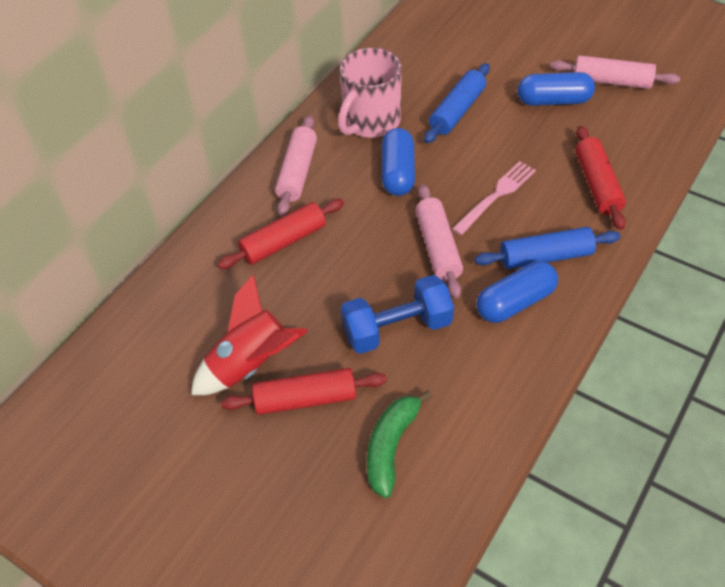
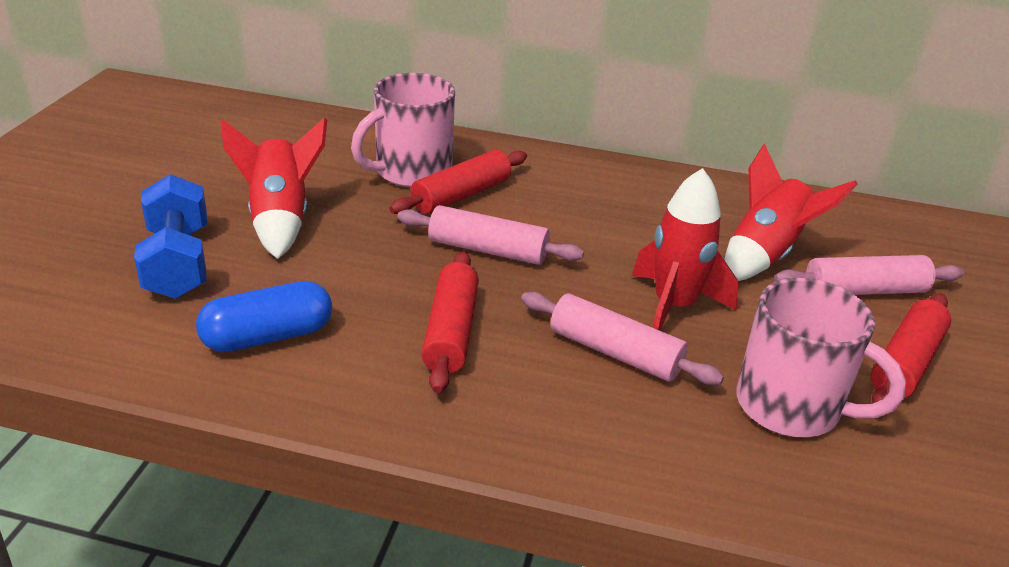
blue capsule: [382,128,415,196] [476,261,558,323] [518,72,595,106] = 3 -> [196,281,332,352] = 1
blue rolling pin: [424,63,490,143] [475,227,621,269] = 2 -> none = 0
green banana: [367,390,432,498] = 1 -> none = 0
pink fork: [452,161,536,235] = 1 -> none = 0
pink mug: [338,48,401,138] = 1 -> [351,73,455,187] [736,278,906,437] = 2
red rocket: [191,274,308,395] = 1 -> [220,117,327,259] [632,168,739,331] [724,144,858,281] = 3

